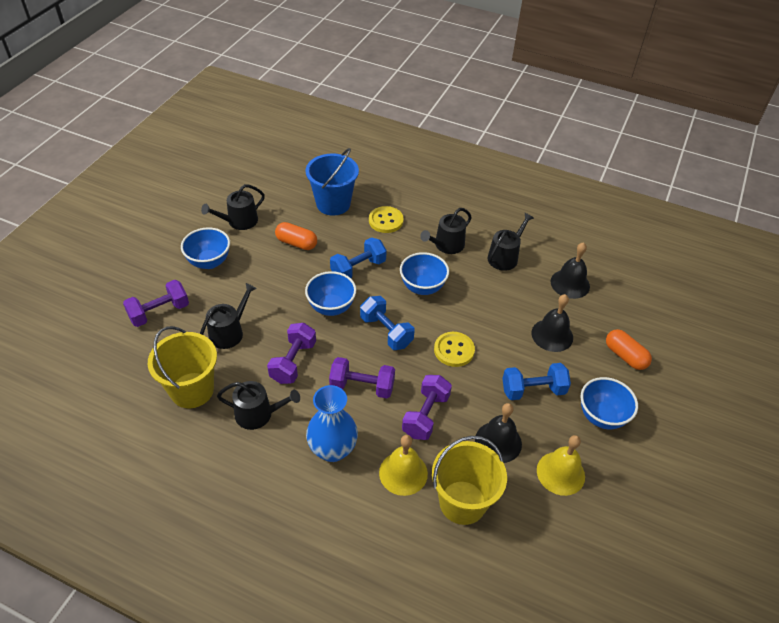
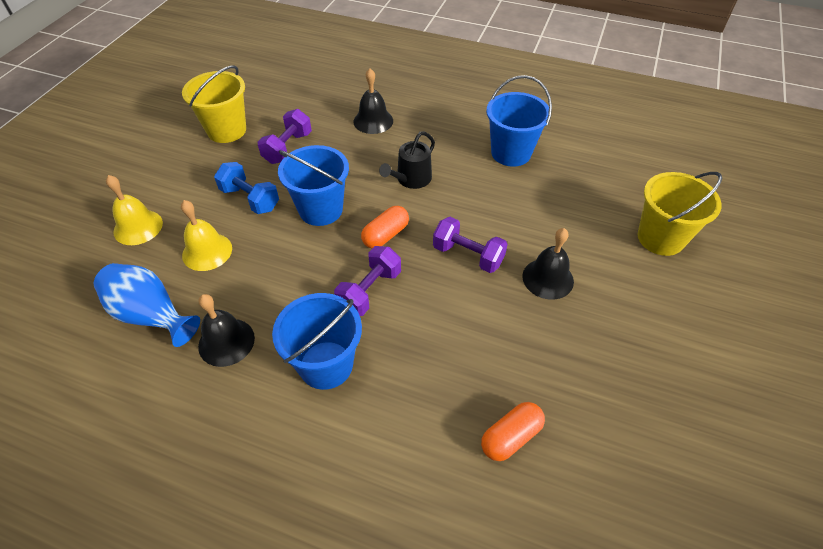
black watering can: [200,283,257,349] [201,184,265,230] [217,381,300,430] [420,208,472,254] [488,213,534,271] = 5 -> [379,132,435,189] = 1
blue bowl: [181,227,230,269] [305,271,356,316] [400,252,449,295] [581,377,638,429] = 4 -> none = 0
blue bucket: [305,148,359,216] = 1 -> [272,293,362,390] [278,145,349,226] [486,75,552,167] = 3
blue dumbbell: [330,237,387,278] [360,296,414,350] [502,363,571,400] = 3 -> [214,162,279,214] = 1
purple dumbbell: [123,280,189,327] [267,323,316,384] [329,357,395,398] [402,375,452,440] = 4 -> [257,109,312,164] [334,246,401,316] [433,217,508,273] = 3
yellow button: [369,206,404,233] [434,332,475,367] = 2 -> none = 0

